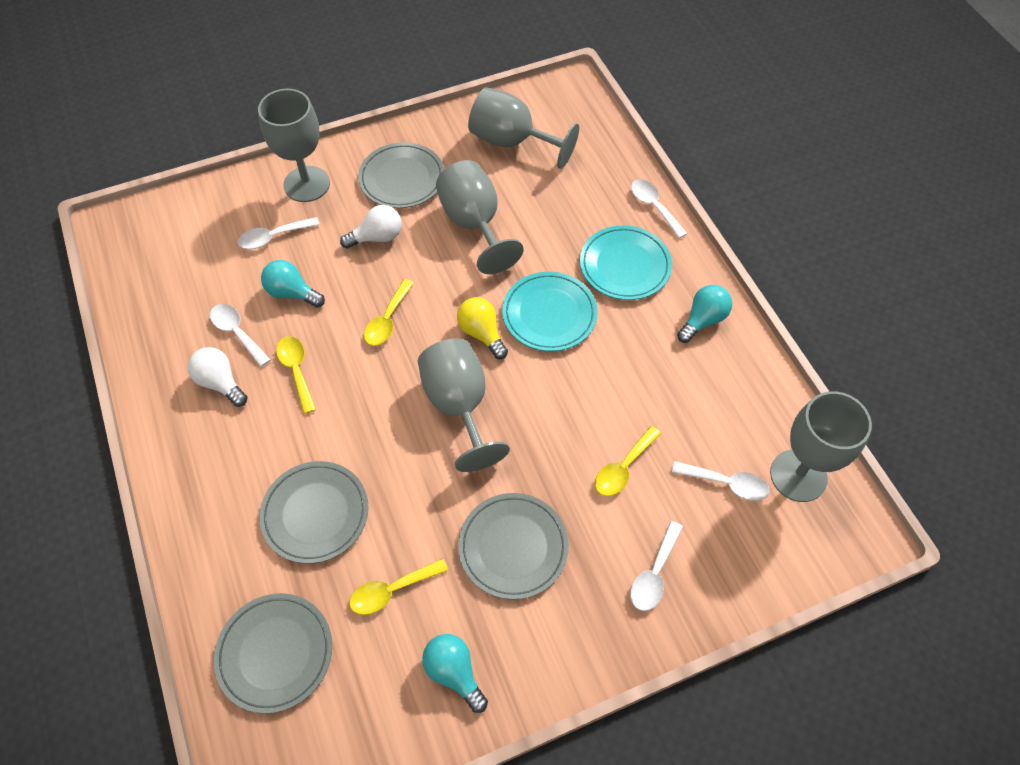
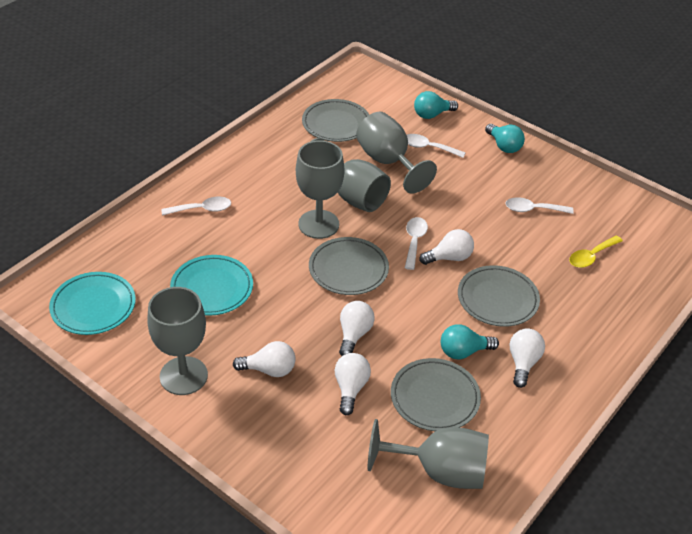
white light bulb: [188,347,248,407] [340,205,402,249] = 2 -> [233,341,295,377] [335,353,371,415] [339,301,375,356] [420,229,474,265] [510,328,545,388] = 5
white spoon: [210,304,271,367] [238,217,320,249] [630,521,683,611] [631,179,687,238] [672,461,769,501] = 5 -> [161,196,231,215] [405,217,428,270] [407,134,466,158] [505,197,574,214] = 4
yellow light bulb: [457,297,508,359] = 1 -> none = 0
yellow spoon: [276,336,316,414] [349,558,448,615] [364,279,414,346] [595,426,661,496] = 4 -> [569,235,623,268] = 1

